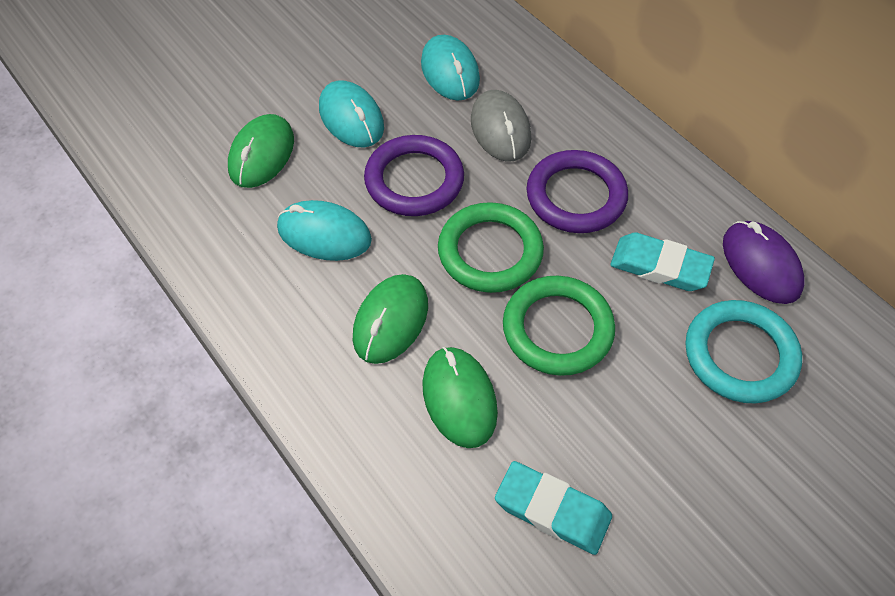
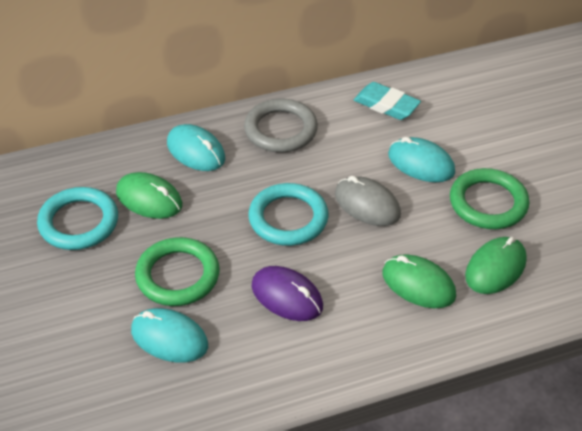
grey ring: none = 0 -> [244,98,318,153] = 1
purple ring: [364,135,464,216] [527,150,628,233] = 2 -> none = 0
turquoise eraser: [495,461,612,555] [610,232,715,291] = 2 -> [354,82,421,120] = 1
turquoise ring: [686,300,802,403] = 1 -> [37,187,118,250] [248,183,328,246] = 2

